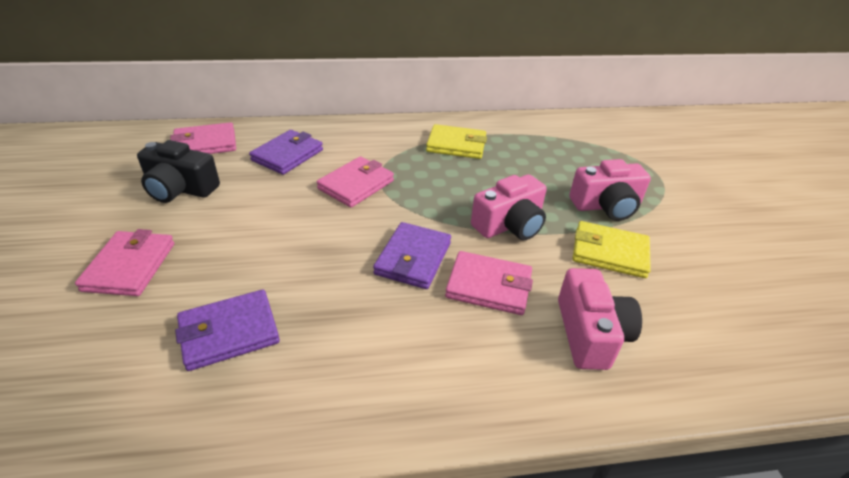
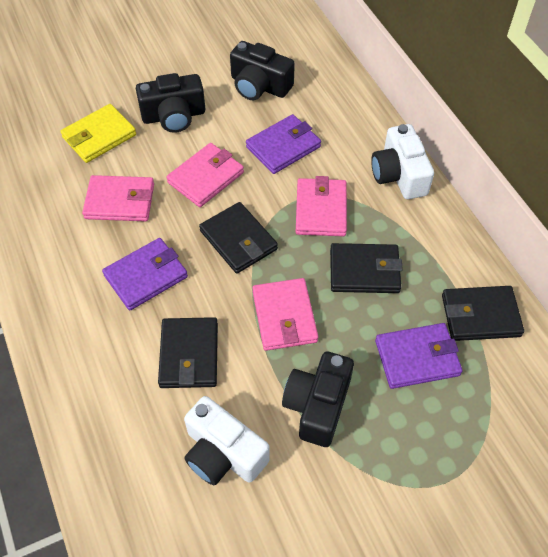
black camera: [137,140,220,203] = 1 -> [136,73,205,133] [230,41,295,100] [282,352,354,447] = 3
black wallet: none = 0 -> [158,317,218,388] [199,202,278,274] [330,243,403,293] [442,286,524,341] = 4
pink camera: [471,174,547,240] [558,268,642,370] [569,159,651,221] = 3 -> none = 0
white camera: none = 0 -> [184,396,270,485] [371,124,434,199] = 2
yellow wallet: [426,124,487,159] [572,221,651,278] = 2 -> [60,104,136,163] = 1

